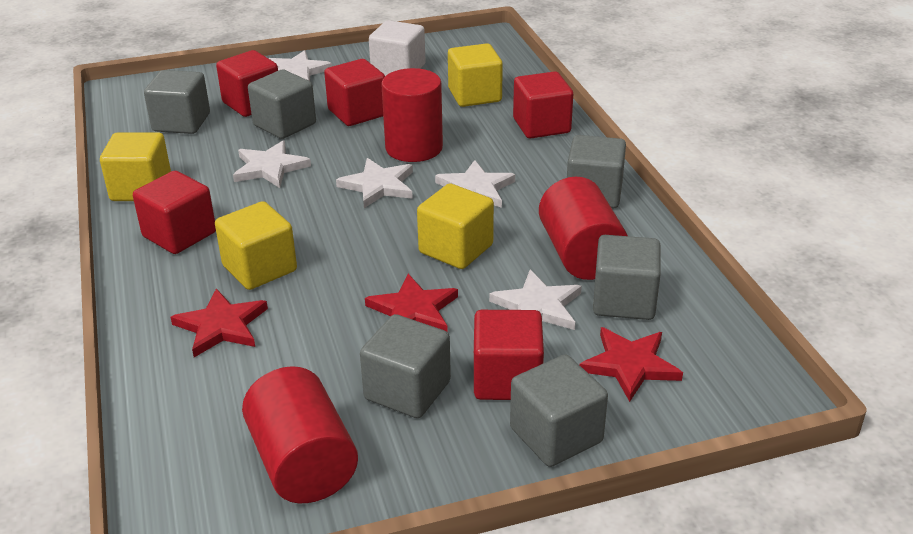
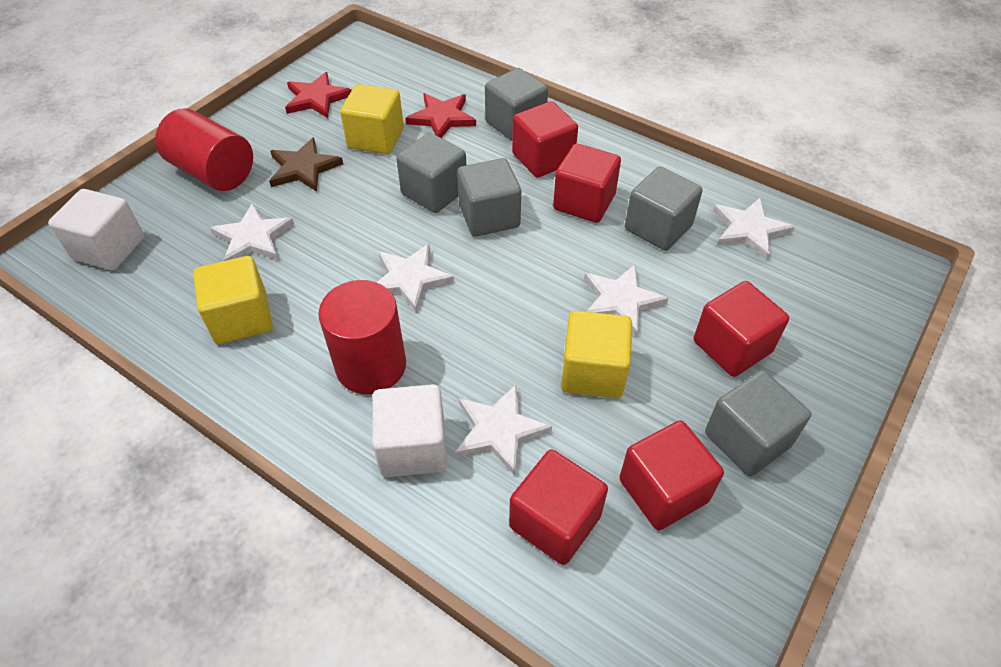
brown star: none = 0 -> [269,137,343,192] = 1
grey cube: [144,70,210,134] [248,69,316,139] [360,314,451,418] [510,355,608,467] [567,135,626,208] [593,235,661,320] = 6 -> [396,133,466,213] [457,158,521,237] [485,68,548,141] [625,167,703,251] [705,370,811,476] = 5
red cylinder: [242,366,358,503] [381,68,443,162] [539,177,628,280] = 3 -> [155,108,253,191] [318,280,406,394] = 2
red star: [170,289,268,357] [365,274,458,332] [579,327,683,402] = 3 -> [285,72,352,118] [405,93,476,138] = 2
white cube: [369,20,426,76] = 1 -> [48,189,144,270] [372,384,447,477] = 2
yellow cube: [100,132,171,201] [215,201,297,290] [417,184,494,269] [448,43,503,107] = 4 -> [193,256,273,344] [340,84,404,154] [561,311,632,398] = 3

